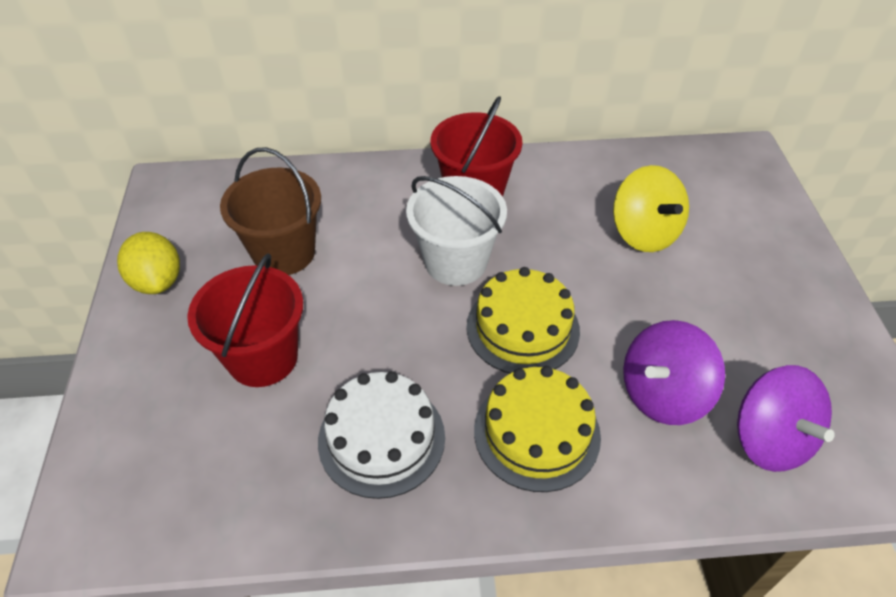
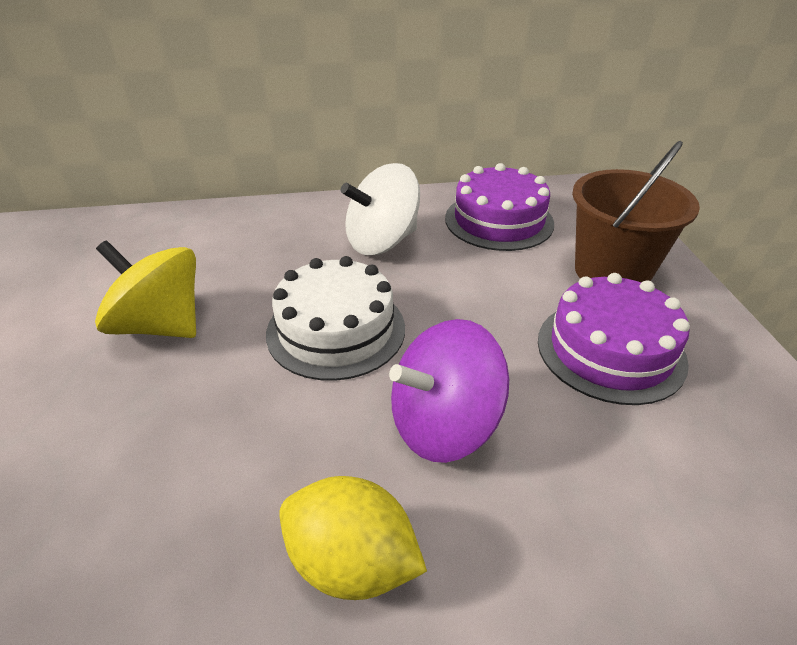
purple cake: none = 0 -> [445,163,554,251] [538,273,690,405] = 2
purple spinning top: [623,320,725,425] [737,365,835,472] = 2 -> [389,319,509,463] = 1
red bucket: [187,253,303,387] [431,96,523,196] = 2 -> none = 0
white bucket: [406,176,507,286] = 1 -> none = 0
white spinning top: none = 0 -> [341,163,420,255] = 1
yellow cake: [466,267,580,373] [474,366,601,492] = 2 -> none = 0

